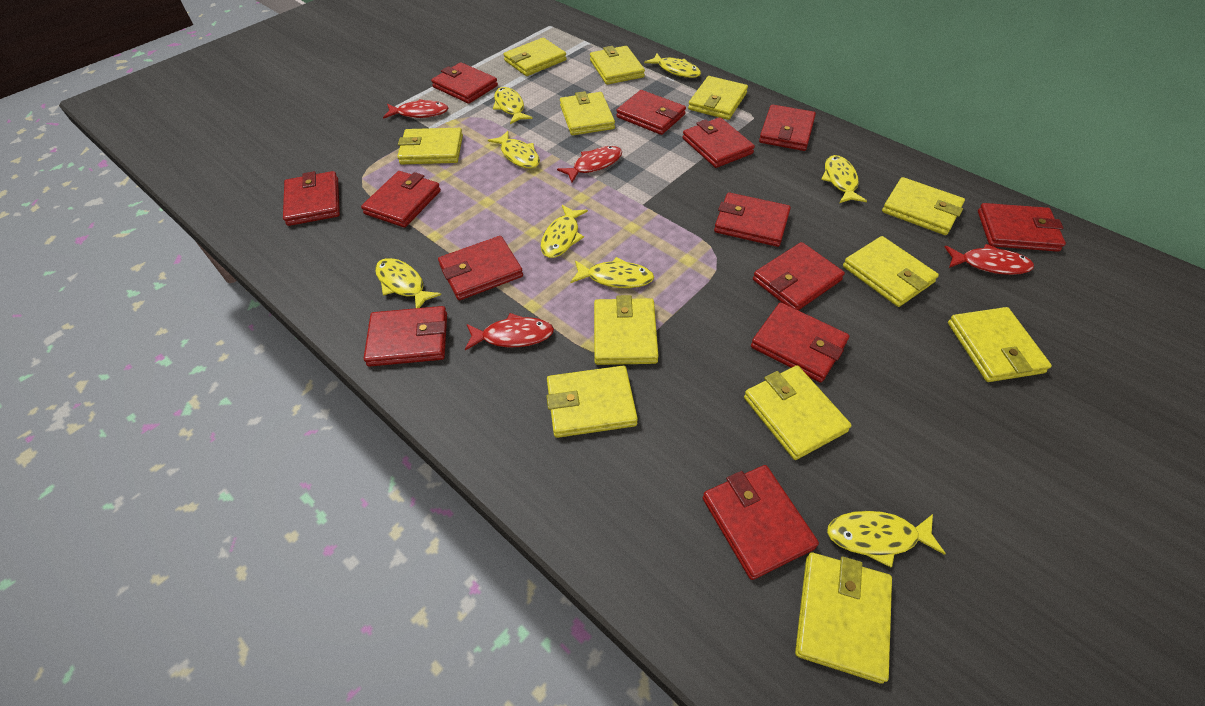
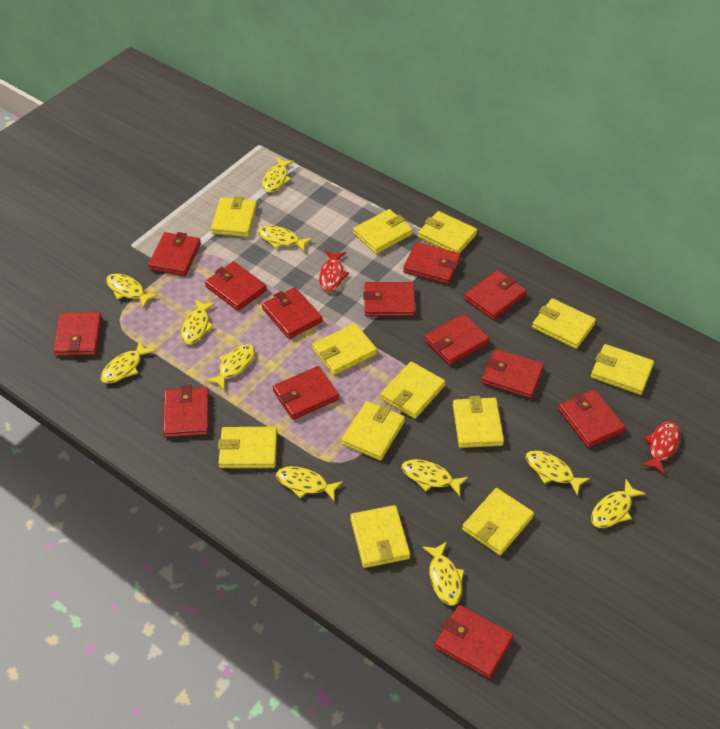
red fish: [383,99,448,119] [465,313,554,351] [557,146,622,182] [945,244,1034,275] = 4 -> [319,251,349,292] [641,421,680,474] = 2
yellow fish: [375,258,441,308] [488,131,540,169] [493,87,533,124] [541,205,588,258] [570,257,654,288] [644,53,701,78] [821,155,867,203] [827,511,946,568] = 8 -> [101,341,155,384] [106,273,158,308] [181,300,216,344] [206,344,255,390] [257,226,312,252] [262,157,294,192] [276,466,343,501] [402,459,468,496] [422,542,464,606] [526,450,590,496] [591,479,646,528] = 11

